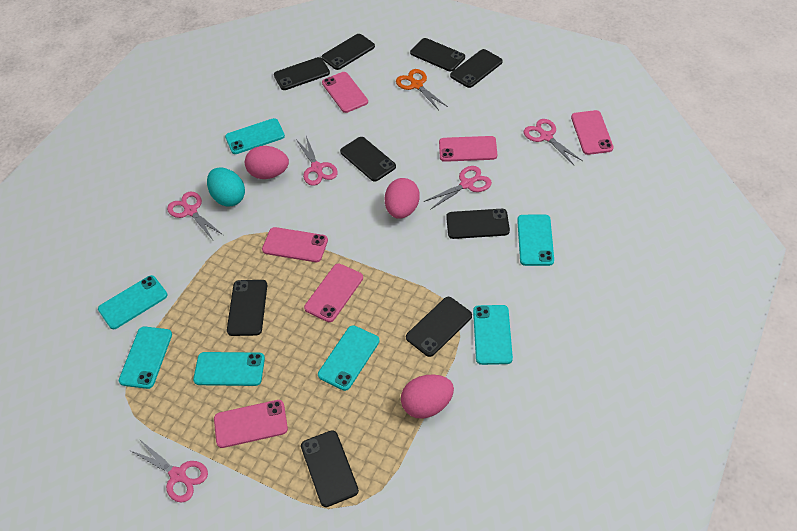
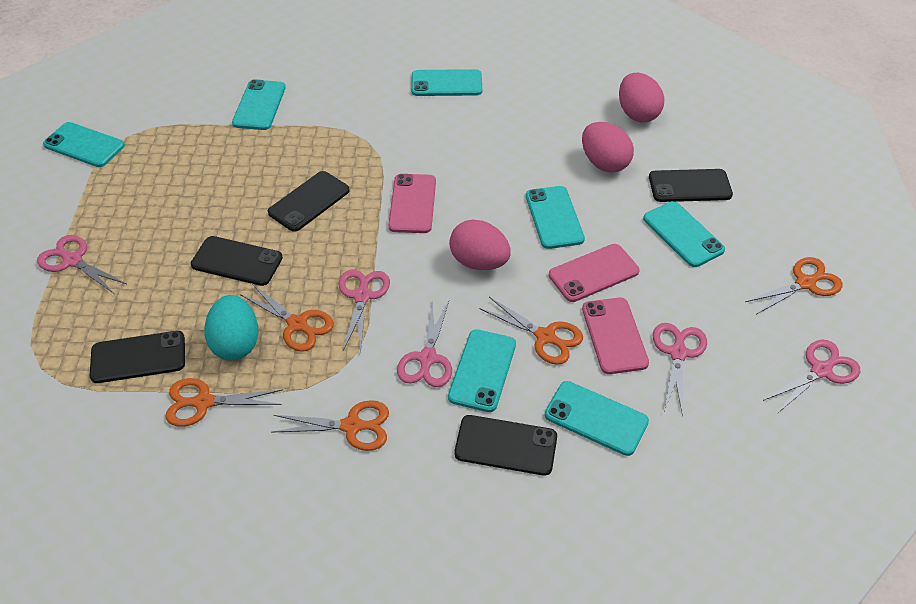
black phone: [227,280,267,336] [274,57,330,90] [301,430,359,507] [322,34,375,70] [340,137,396,182] [406,297,472,357] [410,38,465,71] [446,209,510,239] [450,49,503,88] = 9 -> [90,331,185,383] [191,236,283,286] [268,171,350,232] [454,415,557,476] [649,169,733,202] = 5
orange scissors: [396,69,448,110] = 1 -> [165,378,283,427] [240,284,334,352] [271,400,389,451] [479,297,583,365] [745,257,843,314] = 5
pink phone: [214,400,288,448] [262,227,328,262] [304,264,363,322] [322,72,368,113] [439,136,497,162] [571,110,614,155] = 6 -> [388,174,436,233] [549,244,640,302] [582,297,649,374] = 3

